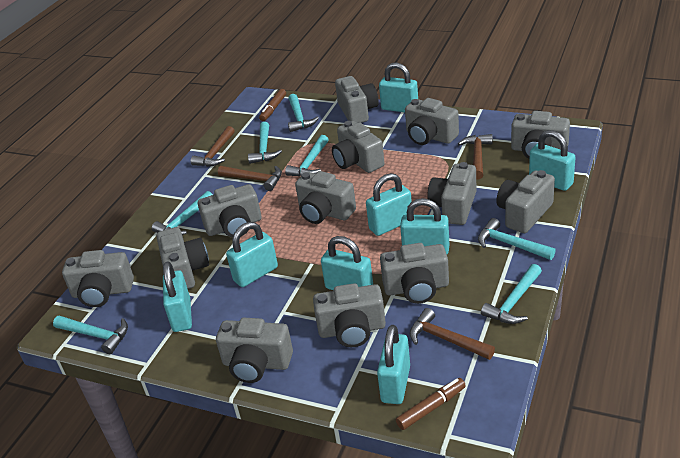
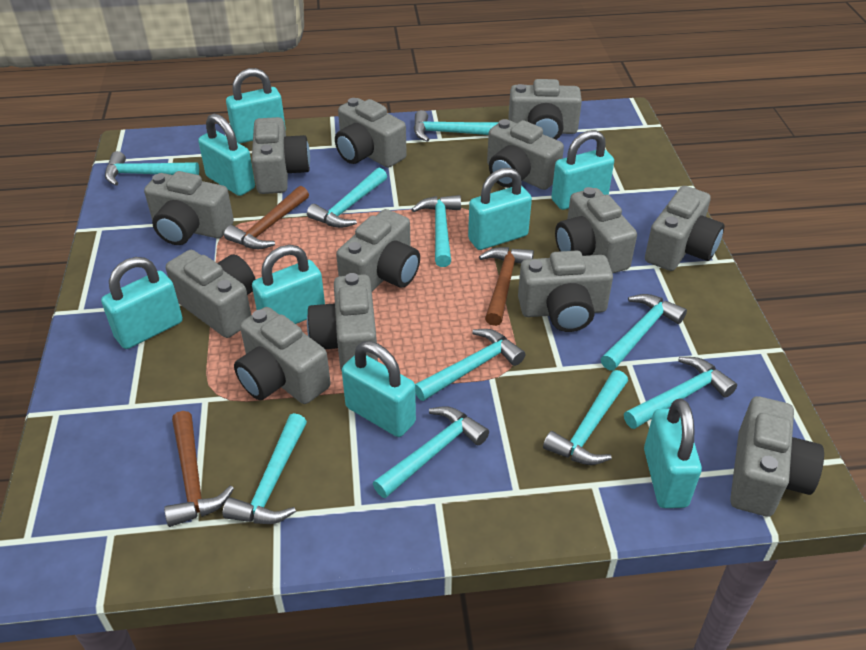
brown hammer: [191,126,235,167] [218,166,282,191] [410,308,495,360] [458,134,492,180] = 4 -> [164,411,234,527] [224,186,309,249] [479,247,534,326] = 3
brown marker: [259,89,286,121] [396,378,466,430] = 2 -> none = 0
turquoise hammer: [53,316,128,354] [152,191,213,235] [248,122,282,164] [285,135,329,176] [288,94,319,132] [478,218,556,260] [481,264,542,324] = 7 -> [105,151,199,186] [223,413,307,524] [307,168,387,228] [373,406,489,498] [411,195,461,267] [414,110,499,142] [415,329,525,401] [543,370,628,465] [601,294,687,370] [624,357,737,429] = 10

